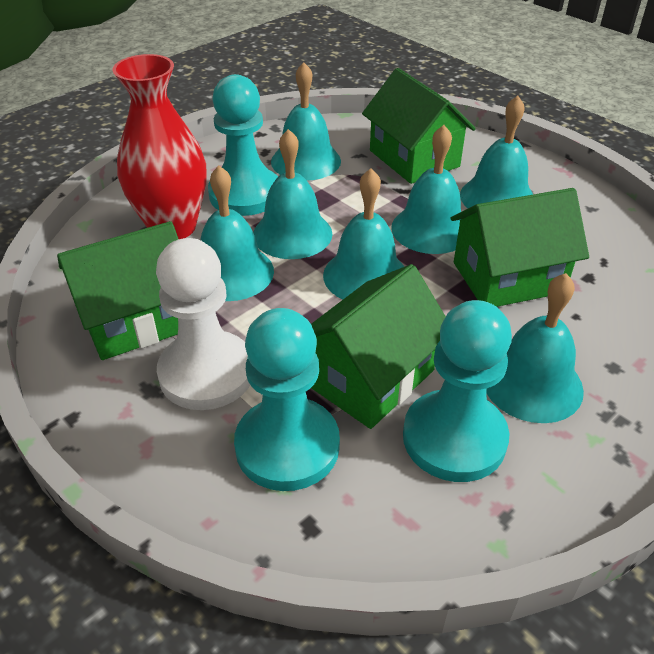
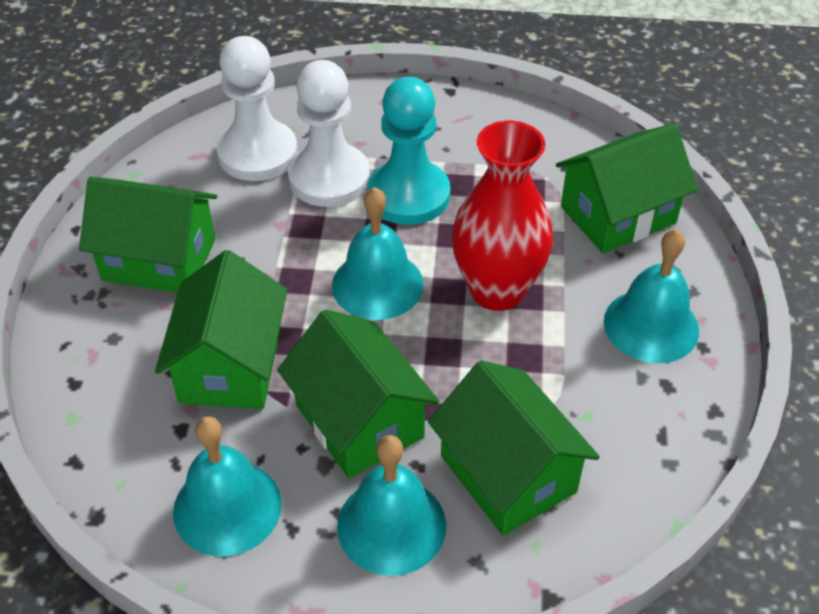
green house: [57,221,178,360] [311,264,446,429] [362,68,476,184] [451,188,589,307] = 4 -> [79,177,217,293] [155,250,287,409] [277,310,439,478] [428,360,600,536] [556,123,698,253] = 5
turquoise bell: [200,165,274,301] [253,129,333,259] [271,62,341,181] [323,168,404,299] [391,125,461,254] [460,96,533,208] [487,273,584,423] = 7 -> [173,416,282,556] [332,187,424,320] [337,435,446,576] [604,229,699,363] = 4
turquoise pawn: [208,74,278,216] [234,308,340,491] [403,300,512,482] = 3 -> [367,77,450,225] = 1
white pawn: [156,238,250,410] = 1 -> [216,36,298,181] [288,60,370,207] = 2

